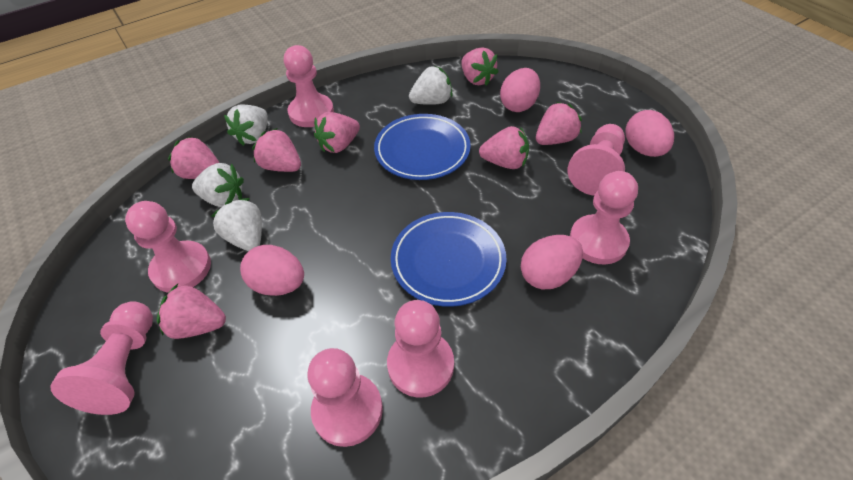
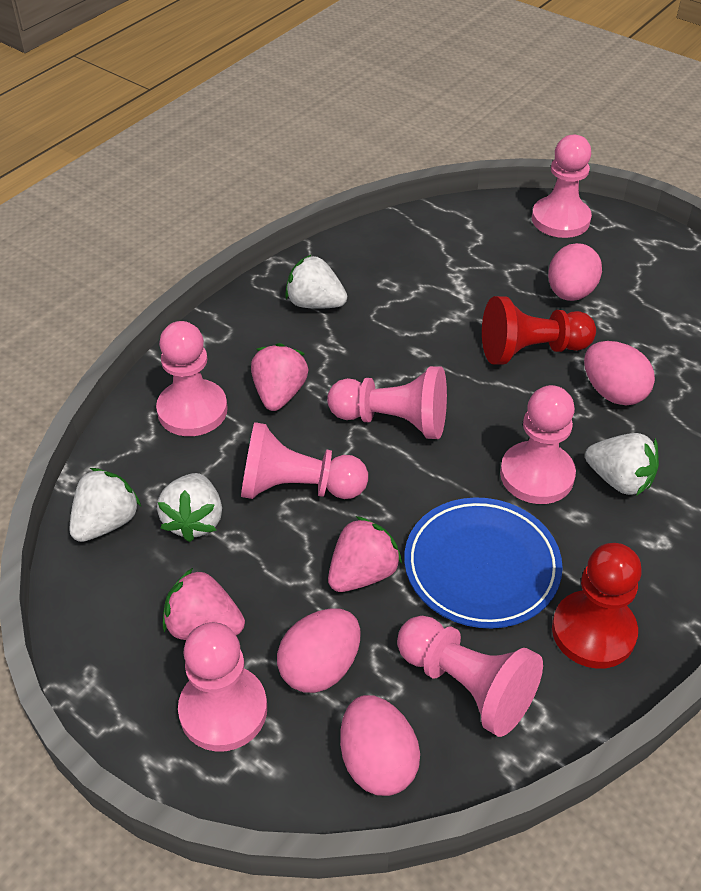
blue plate: [374,114,471,180] [391,212,507,307] = 2 -> [404,497,563,628] = 1
pink strawberry: [157,284,226,339] [168,136,219,179] [252,128,301,172] [314,112,360,153] [462,47,498,86] [479,126,529,169] [536,102,582,145] = 7 -> [163,568,245,640] [251,343,308,411] [328,516,402,592] = 3
red pawn: none = 0 -> [482,296,596,365] [552,543,642,669] = 2

